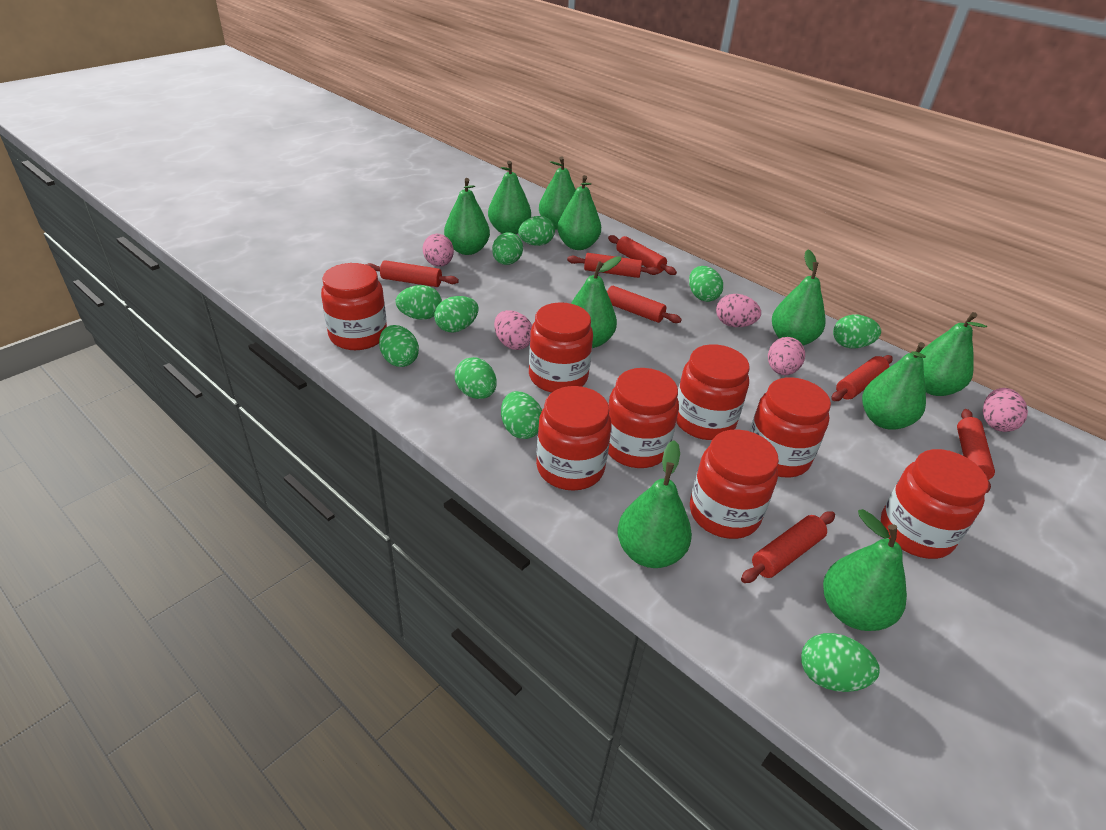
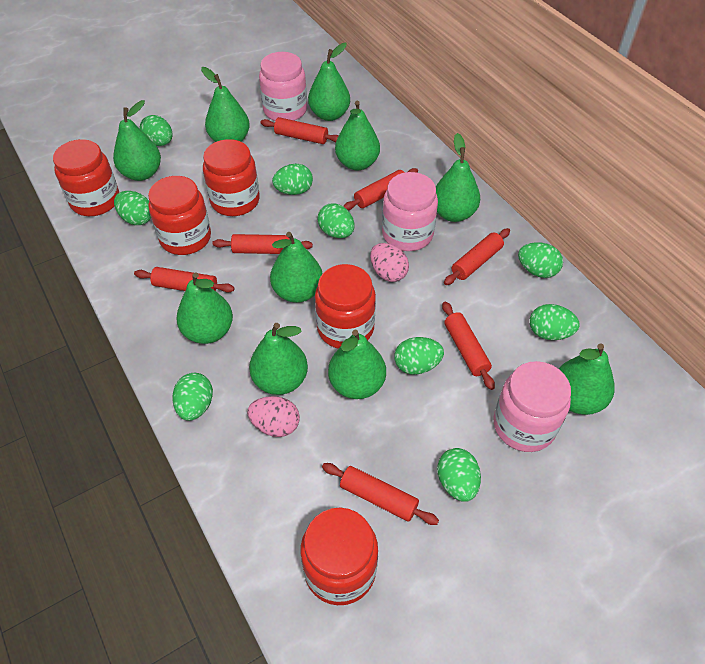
green egg: [379,325,419,367] [395,285,442,320] [434,296,478,333] [455,357,497,399] [492,232,523,265] [501,391,542,439] [518,216,555,246] [689,266,723,302] [801,633,880,692] [833,315,881,348] = 10 -> [114,191,151,225] [140,115,173,146] [172,373,213,421] [272,164,313,195] [317,203,355,238] [394,337,444,375] [437,448,481,502] [518,242,563,278] [530,304,580,340] = 9
pink egg: [423,234,454,267] [494,310,532,350] [716,294,761,327] [768,337,805,375] [983,388,1028,432] = 5 -> [247,396,300,437] [370,243,409,282] = 2
pink jar: none = 0 -> [259,52,307,121] [382,172,438,251] [493,361,571,452] = 3
red jar: [321,263,387,350] [529,302,593,393] [536,386,611,491] [608,368,679,468] [676,344,750,440] [690,429,779,539] [749,377,831,477] [881,449,988,559] = 8 -> [53,139,119,216] [148,176,211,255] [203,139,260,216] [301,508,378,605] [315,264,376,349] = 5

